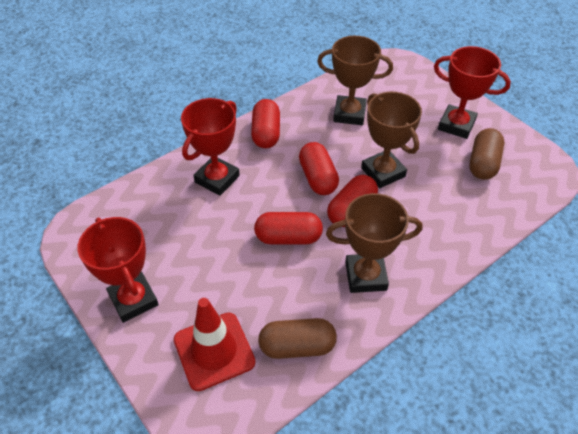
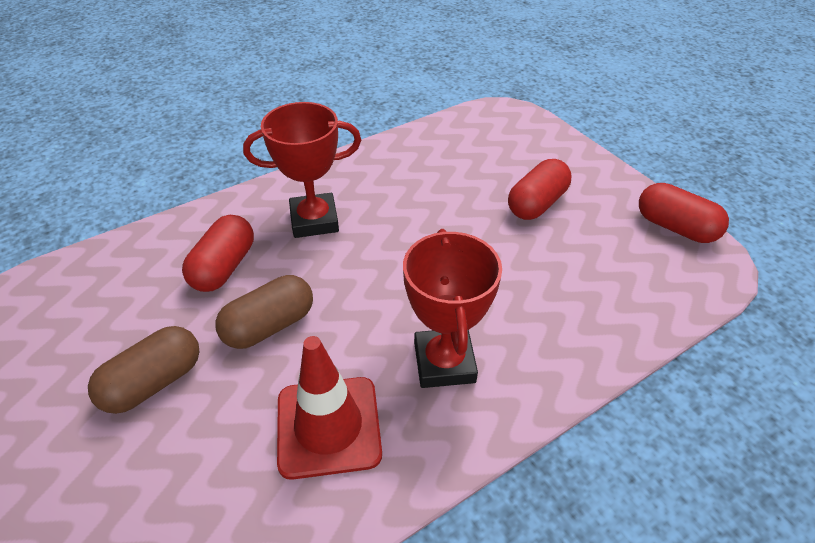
brown trophy: [317,36,393,125] [326,193,423,293] [361,92,422,188] = 3 -> none = 0
red capsule: [251,99,280,148] [254,212,323,244] [299,142,339,195] [327,175,378,227] = 4 -> [182,215,254,292] [508,159,572,220] [639,183,729,243] = 3
red trophy: [78,217,159,323] [181,98,240,196] [434,46,511,139] = 3 -> [243,102,361,238] [403,229,502,388] = 2

